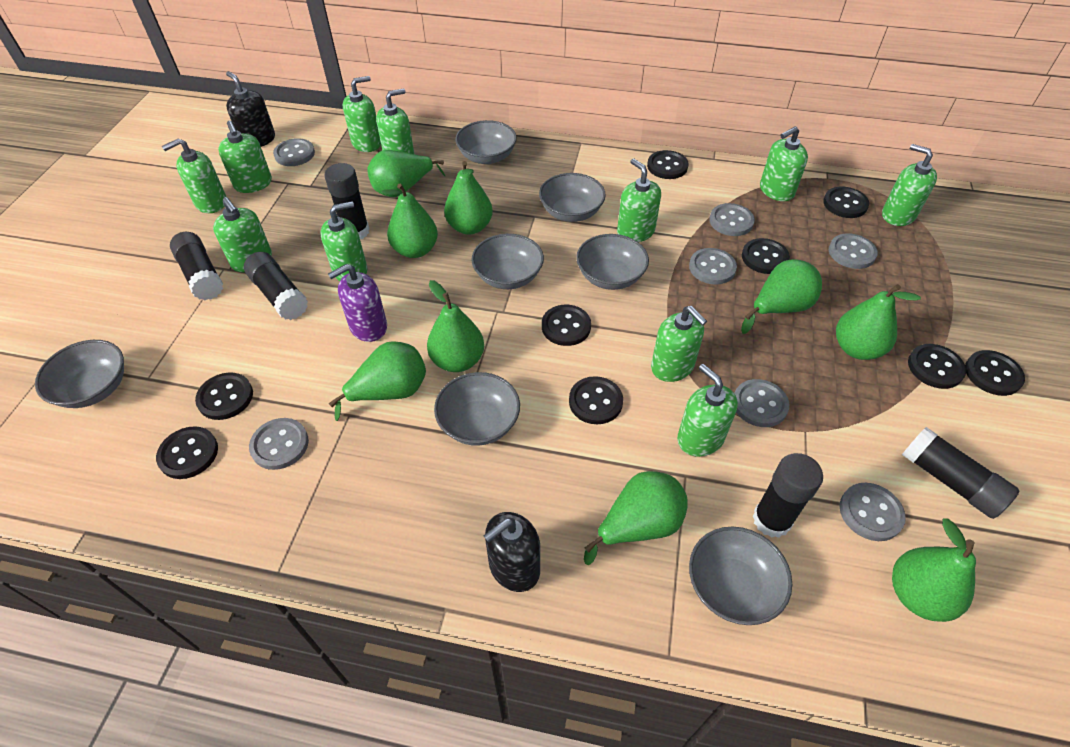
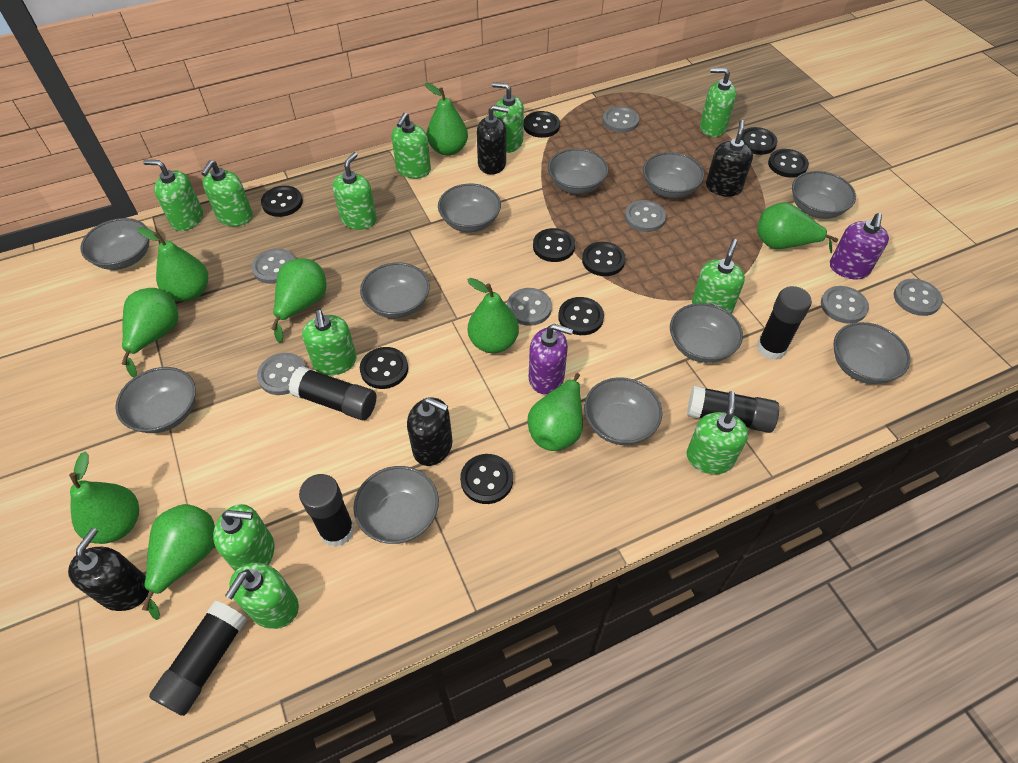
black soap dispenser: [226,71,275,147] [484,512,540,592] = 2 -> [68,528,149,611] [407,397,452,466] [477,105,509,175] [706,120,753,197] = 4
grey bowl: [35,340,124,408] [434,372,520,446] [455,120,517,164] [471,234,544,289] [539,173,606,222] [576,234,649,290] [689,527,792,625] = 7 -> [80,218,149,270] [115,367,196,433] [354,466,439,544] [360,263,430,318] [438,184,501,232] [548,148,608,194] [584,377,662,445] [643,152,704,198] [670,303,743,363] [792,171,856,219] [834,322,910,384] = 11
purple soap dispenser: [328,264,387,342] = 1 -> [529,324,573,394] [830,213,889,280] = 2

